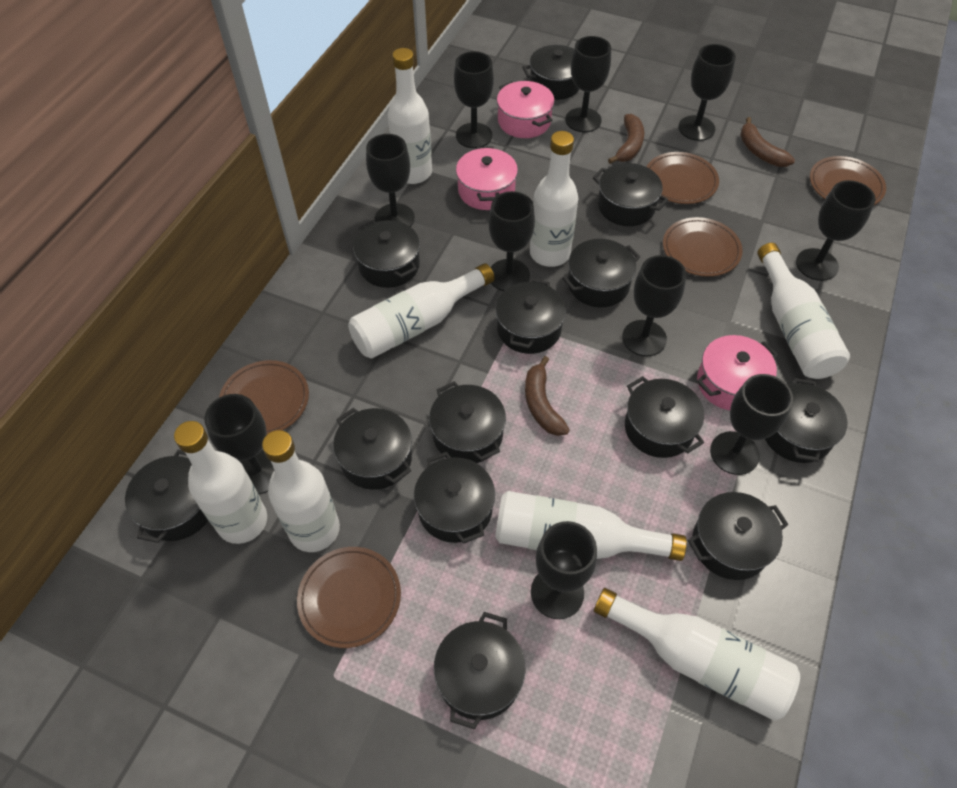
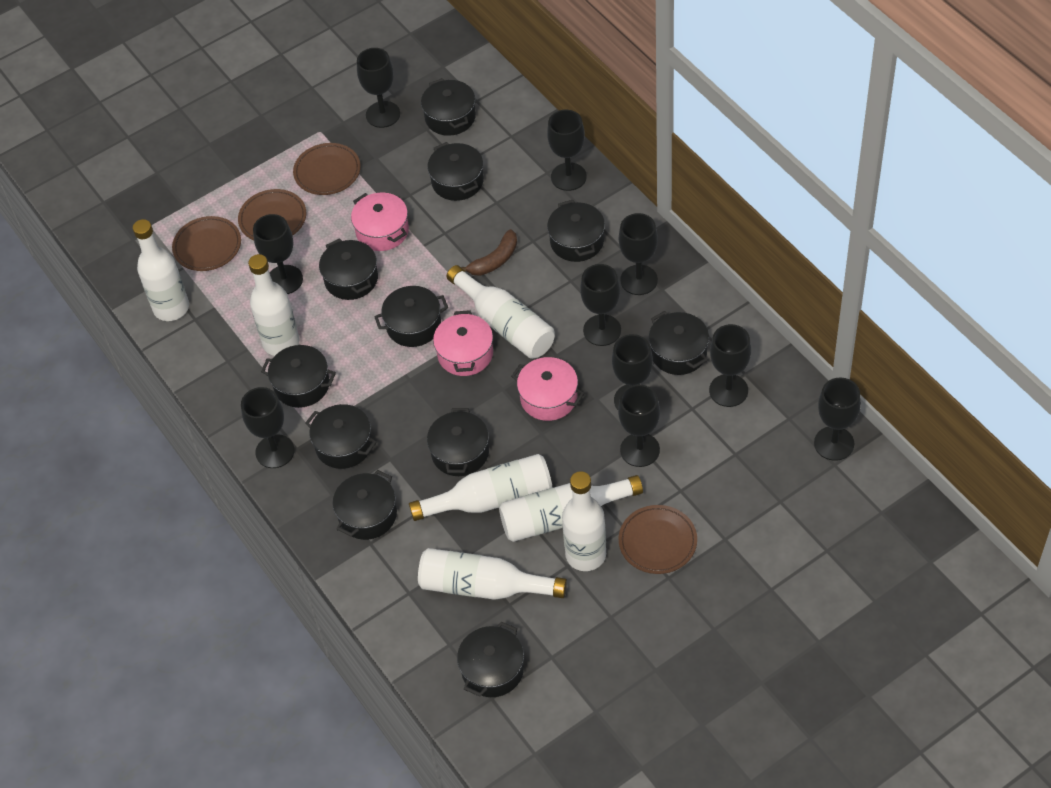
black pot: [125,450,208,543] [333,408,412,490] [353,220,420,288] [414,452,495,544] [429,381,506,463] [434,612,525,730] [496,278,566,354] [522,45,579,100] [562,239,640,307] [593,163,668,226] [625,376,704,458] [688,492,788,580] [765,378,848,463] = 13 -> [261,345,336,408] [305,404,377,469] [319,238,378,300] [333,470,397,540] [374,286,448,347] [421,78,476,136] [427,142,484,201] [427,408,489,476] [457,622,524,697] [547,200,605,262] [649,311,709,375] = 11
brown banana: [525,356,570,436] [608,114,644,164] [740,117,795,167] = 3 -> [461,229,517,276] = 1
brown plate: [219,360,309,434] [297,547,401,648] [647,152,719,204] [663,217,743,277] [810,156,886,205] = 5 -> [172,216,241,271] [238,189,306,240] [293,143,361,195] [619,505,697,574] = 4
white bottle: [174,421,267,544] [262,430,340,552] [348,263,495,359] [388,48,432,184] [495,491,687,561] [530,131,578,267] [594,588,800,721] [758,243,850,379] = 8 -> [133,219,189,321] [248,254,299,356] [409,454,552,521] [418,548,567,600] [447,265,555,359] [499,475,643,542] [562,471,606,571] = 7

